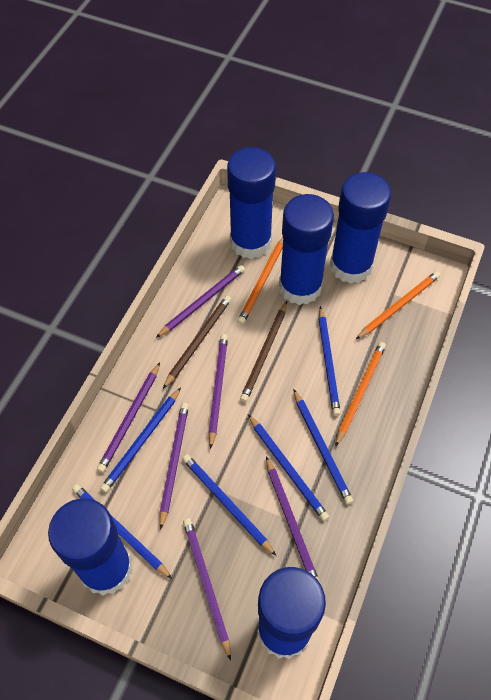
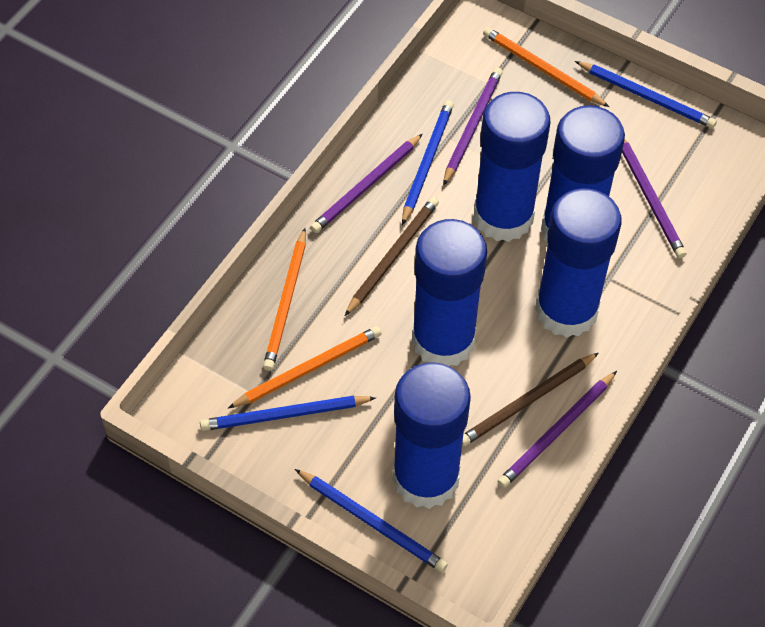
blue pencil: [72,484,172,579] [100,387,181,492] [182,454,276,556] [248,414,329,521] [293,389,353,505] [318,306,341,416] = 6 -> [200,396,375,431] [295,469,448,572] [402,100,454,225] [575,61,717,128] = 4
purple pencil: [97,362,160,473] [156,265,245,338] [160,403,189,530] [183,518,231,661] [208,334,228,449] [266,456,320,583] = 6 -> [310,134,423,233] [443,68,503,186] [498,371,617,488] [622,139,686,259] = 4

